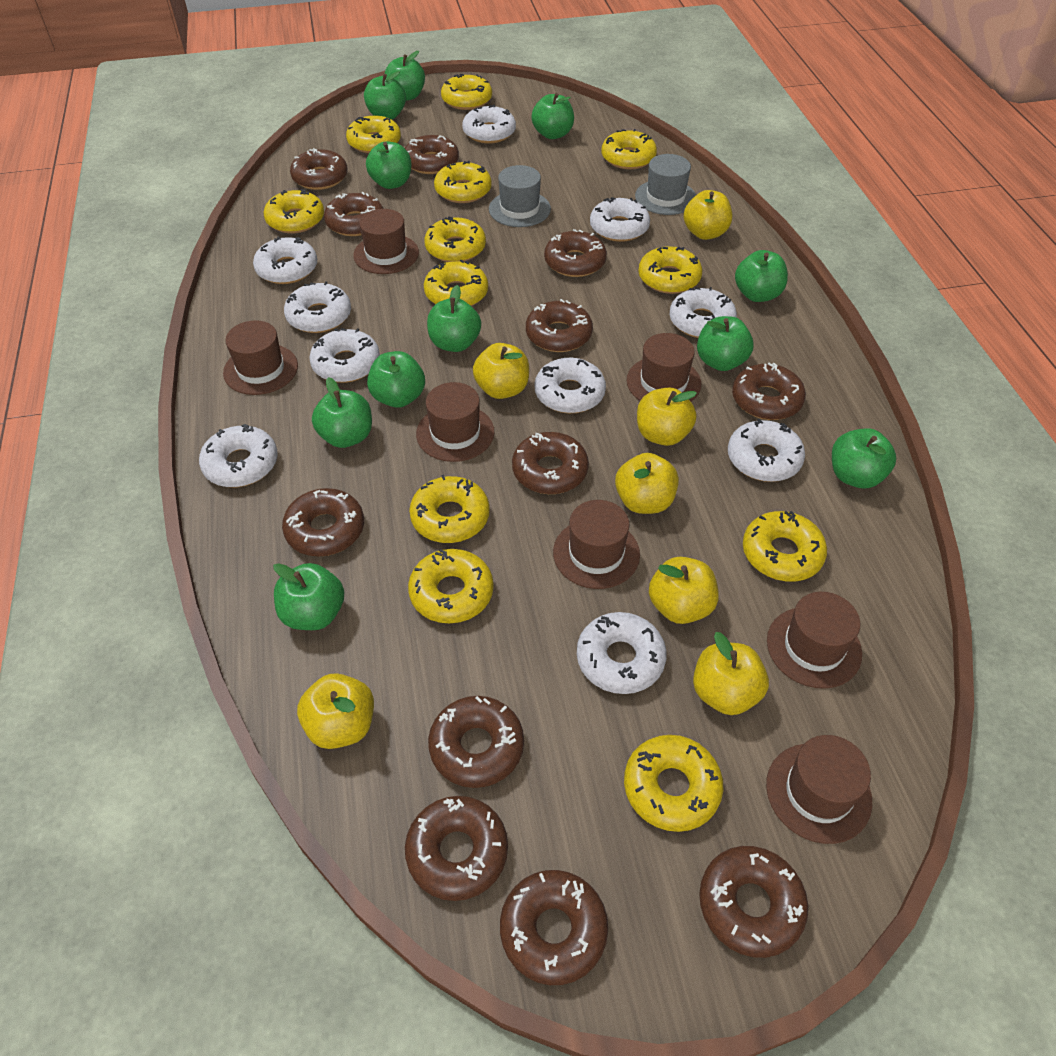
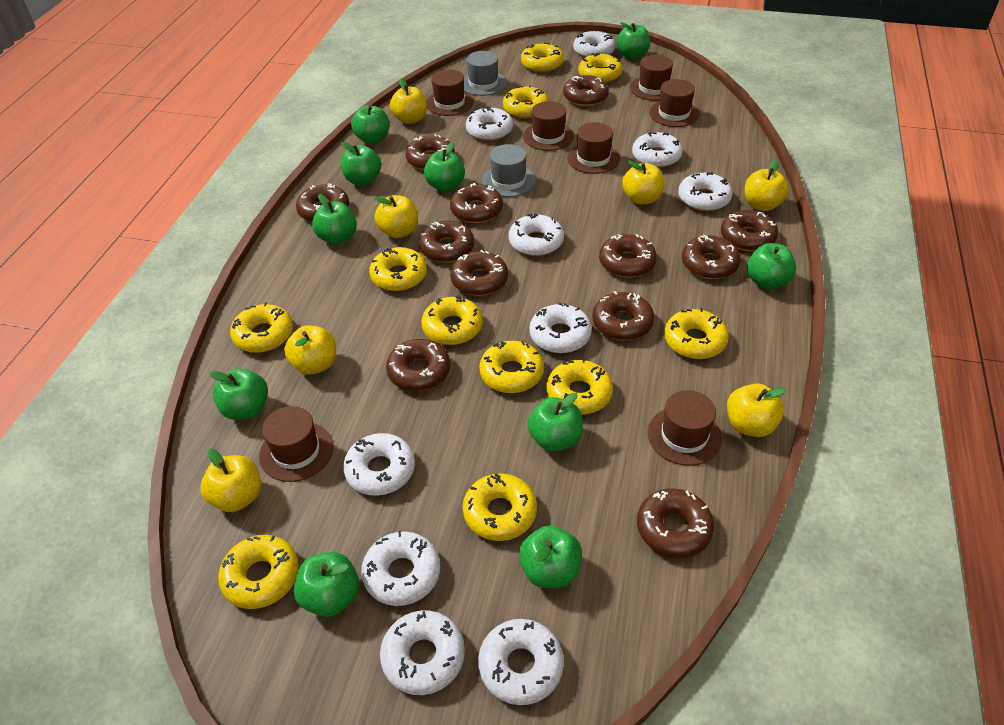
green apple: [273,563,344,630] [312,377,372,448] [364,71,406,120] [366,141,411,189] [367,351,425,408] [384,51,425,101] [427,285,481,352] [531,93,574,139] [697,316,754,371] [735,250,788,302] [832,428,896,488] = 11 -> [209,368,268,420] [294,552,359,617] [312,194,357,244] [341,142,381,185] [351,105,389,144] [424,142,465,191] [519,525,582,588] [527,393,583,451] [616,22,650,60] [747,243,796,289] = 10
yellow donut: [264,189,324,233] [346,115,401,153] [408,549,494,623] [409,475,490,543] [424,216,486,262] [424,259,488,306] [434,161,492,203] [441,74,492,110] [601,129,657,170] [624,735,724,832] [638,246,702,294] [743,511,827,582] = 12 -> [218,535,299,609] [230,302,293,353] [369,247,427,291] [421,296,483,345] [463,473,537,541] [479,341,544,393] [503,85,549,118] [521,42,564,72] [547,358,613,415] [578,53,622,83] [664,308,729,359] = 11

